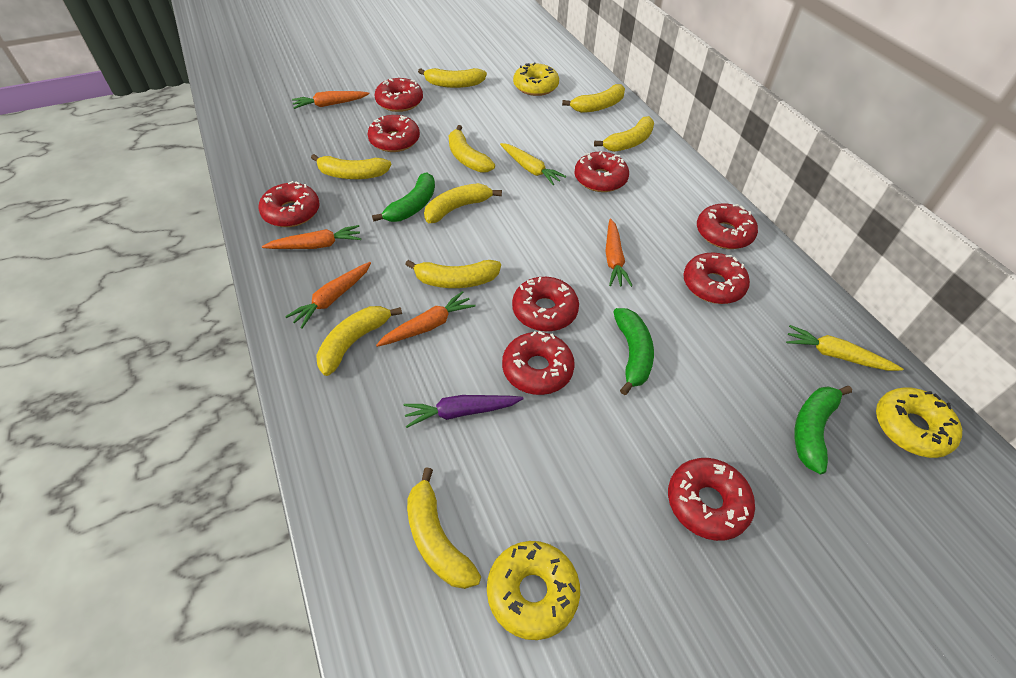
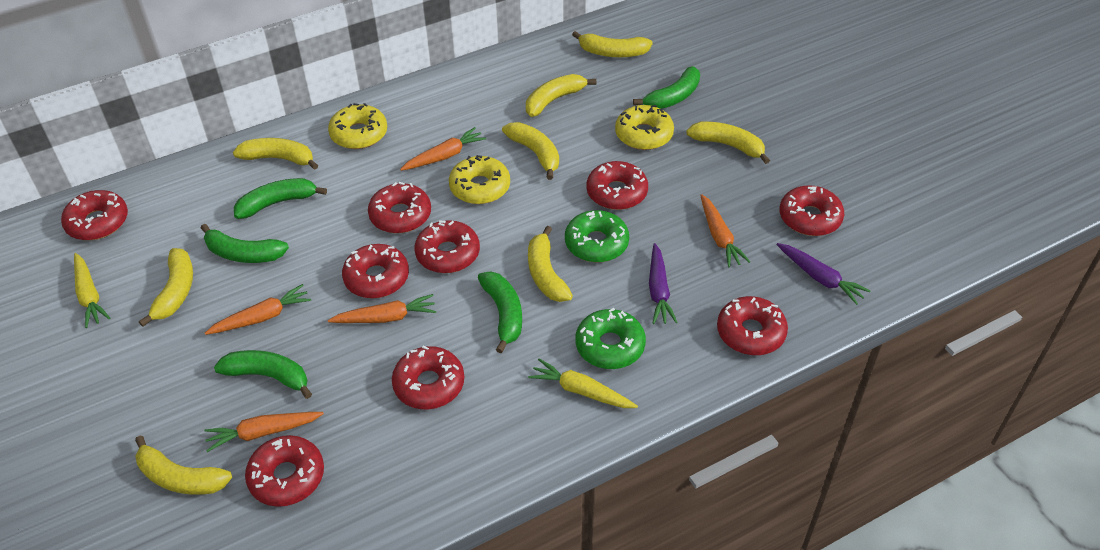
green banana: [372,173,435,222] [614,308,654,395] [795,386,852,474] = 3 -> [201,224,289,263] [214,350,312,399] [234,178,327,219] [478,271,522,353] [633,66,700,109] = 5
green donut: none = 0 -> [565,210,629,262] [576,308,646,369] = 2
purple carrot: [404,395,524,428] = 1 -> [649,243,678,324] [776,243,870,305] = 2
yellow banana: [311,154,392,179] [316,306,402,376] [405,260,501,288] [407,467,481,589] [418,68,487,88] [424,183,502,223] [449,125,495,173] [562,84,625,113] [594,116,654,152] = 9 -> [135,436,232,495] [139,248,193,327] [233,138,318,170] [502,122,559,180] [526,74,596,117] [528,226,573,302] [572,31,653,57] [686,122,770,164] = 8

